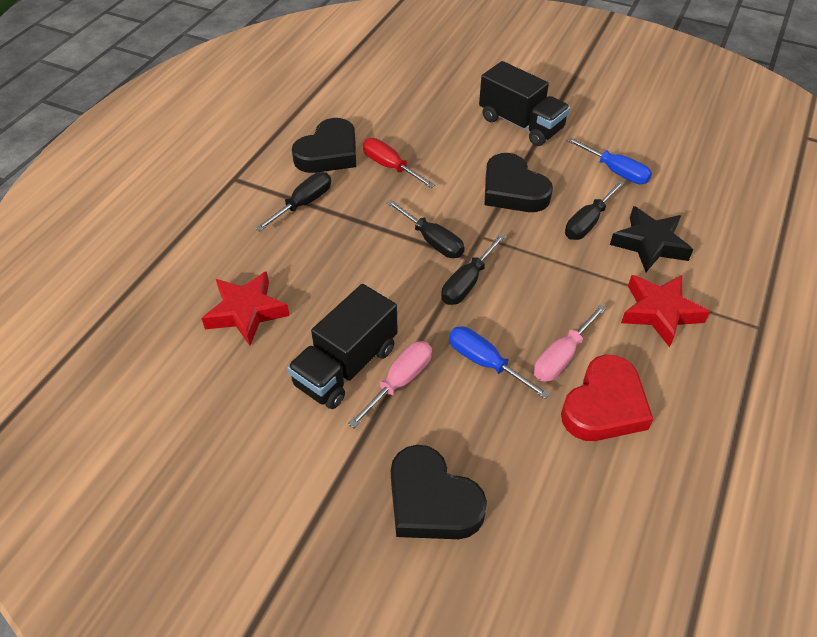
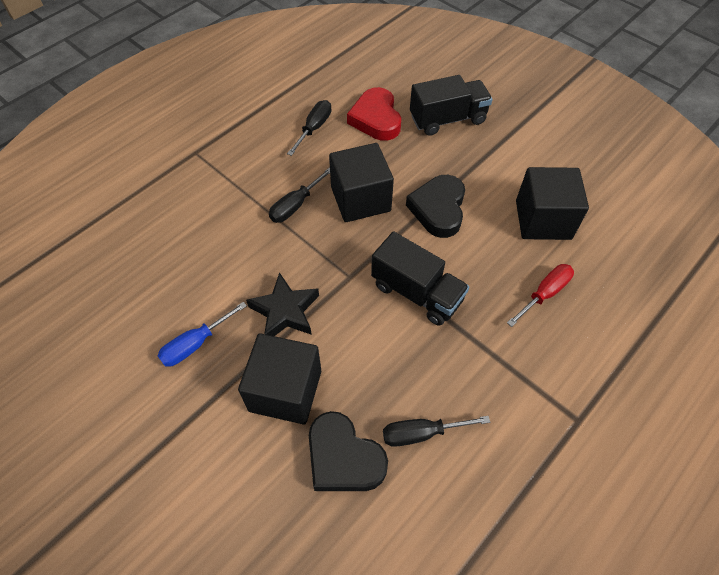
black cube: none = 0 -> [238,333,321,425] [329,143,394,222] [516,167,589,240] = 3
black heart: [292,118,356,173] [391,445,487,539] [484,153,553,212] = 3 -> [309,411,388,491] [406,175,465,238] = 2
black screwdriver: [255,172,331,231] [387,200,465,258] [441,234,505,305] [565,181,625,240] = 4 -> [269,167,330,223] [287,100,331,156] [383,416,490,447] = 3
blue screwdriver: [449,326,550,399] [566,137,652,184] = 2 -> [158,302,247,367] = 1
pink screwdriver: [348,341,432,428] [534,304,606,382] = 2 -> none = 0
red star: [201,271,290,346] [621,275,710,347] = 2 -> none = 0

